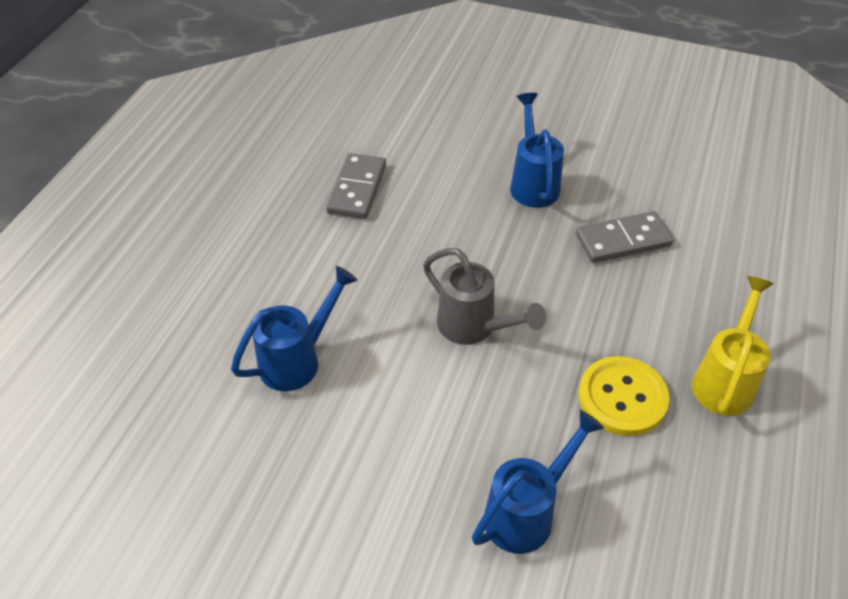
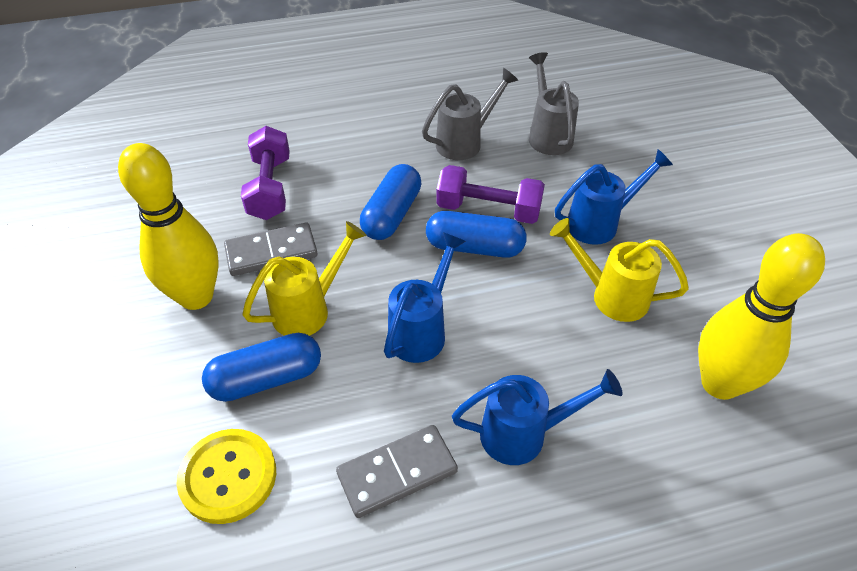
blue capsule: none = 0 -> [202,333,321,402] [360,164,422,240] [426,211,527,258] = 3
grey watering can: [423,248,546,345] = 1 -> [422,68,518,160] [529,52,579,155] = 2
purple dumbbell: none = 0 -> [241,126,290,220] [436,165,545,224] = 2
yellow bowling pin: none = 0 -> [118,143,219,310] [698,233,825,400] = 2
yellow watering can: [692,276,774,416] = 1 -> [242,221,366,336] [550,218,689,322] = 2

